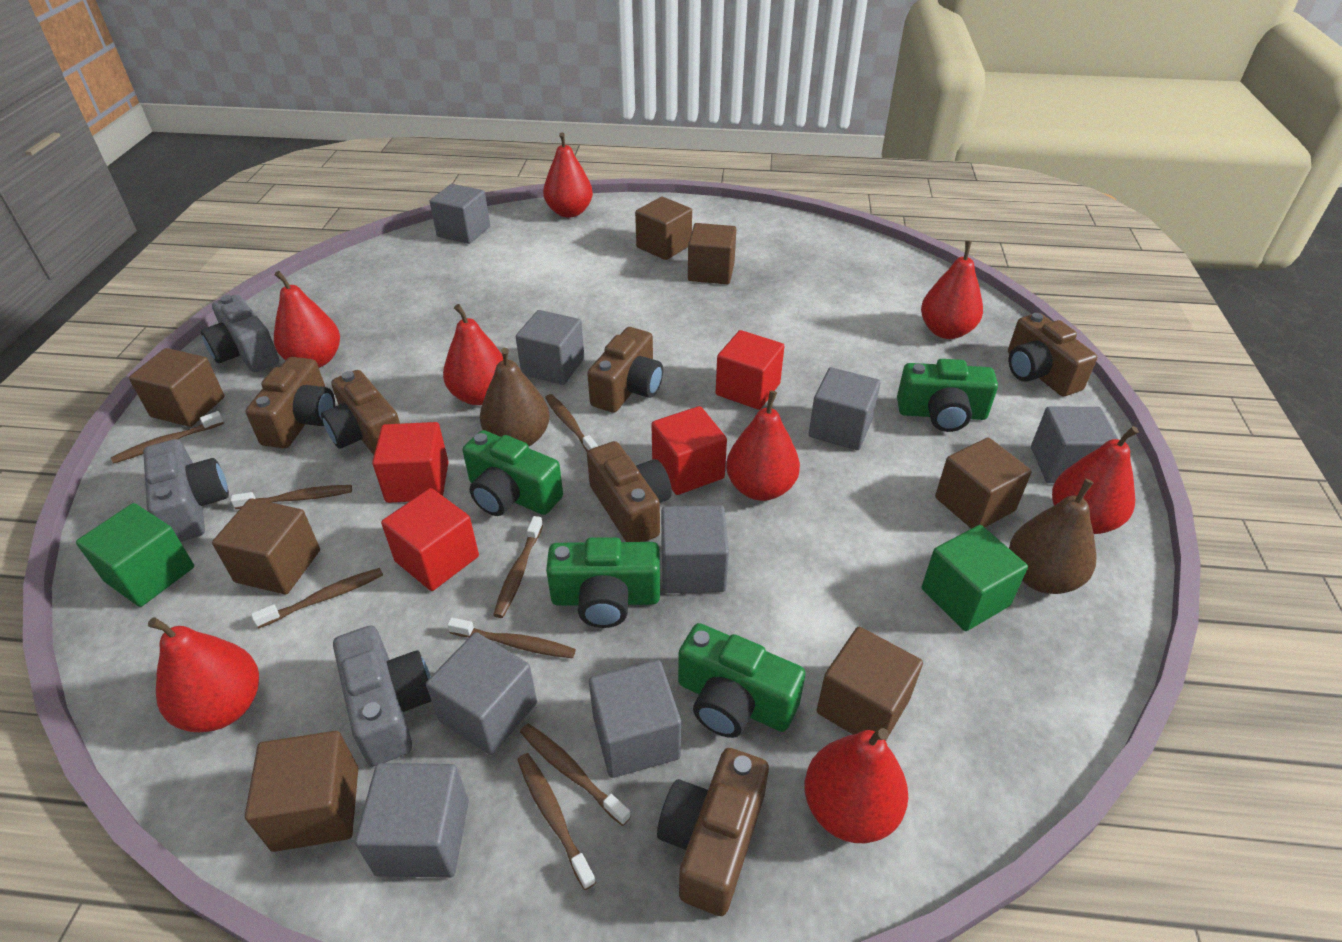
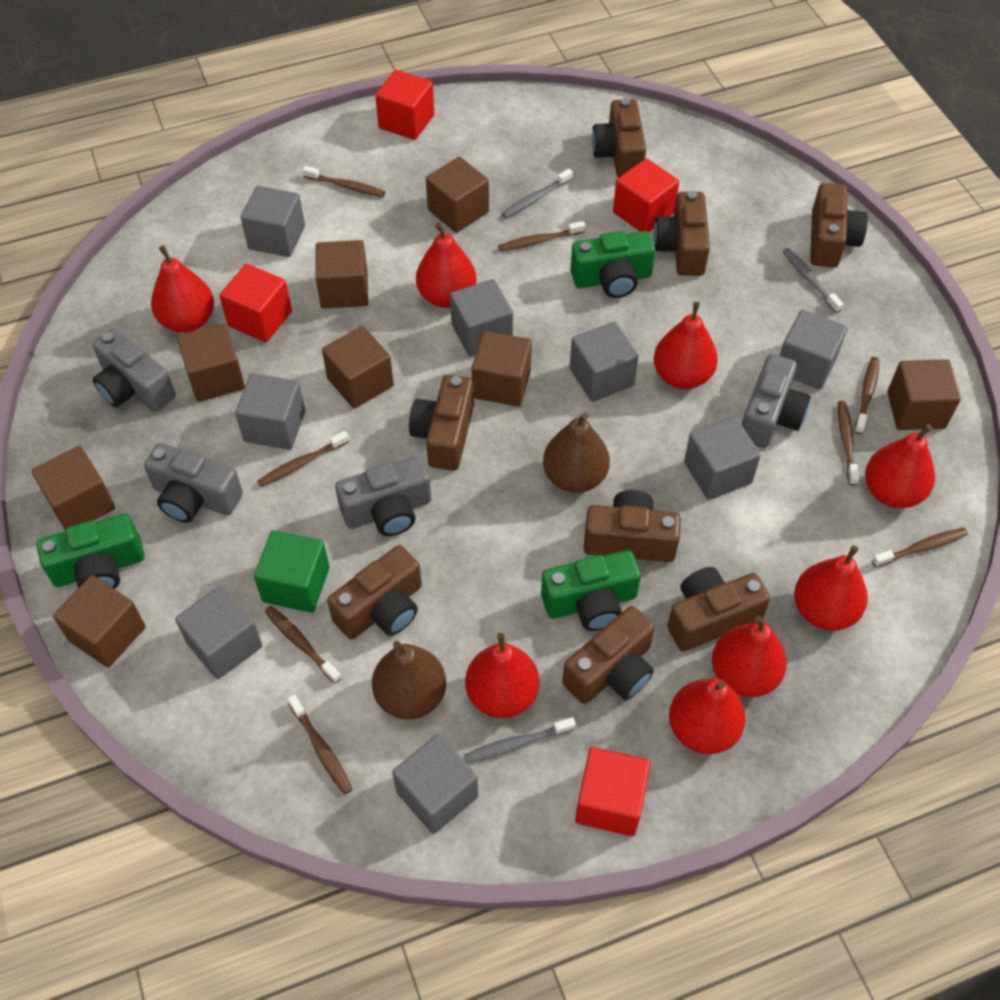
brown camera: [245,357,335,448] [321,370,400,455] [587,327,663,413] [587,441,672,542] [657,748,769,916] [1008,313,1097,396] = 6 -> [327,545,422,640] [409,375,474,471] [562,606,655,704] [584,490,681,562] [592,98,646,178] [653,191,710,276] [667,567,770,651] [810,183,868,268] = 8
brown cube: [129,348,225,427] [212,498,320,594] [245,731,358,852] [635,197,692,260] [688,223,736,284] [817,627,923,741] [935,437,1032,529] = 7 -> [32,446,115,531] [53,575,146,668] [177,324,245,402] [315,240,368,309] [322,326,394,409] [426,157,489,233] [472,331,532,407] [887,359,961,430] = 8
green camera: [463,430,563,516] [546,537,660,628] [678,623,805,738] [897,359,998,432] = 4 -> [37,514,144,589] [541,550,641,631] [570,231,655,298] = 3
green cube: [76,503,194,607] [922,525,1028,631] = 2 -> [254,530,330,613] = 1
grey camera: [143,439,229,542] [201,295,279,372] [333,625,431,767] = 3 -> [93,328,176,412] [144,443,243,523] [335,456,431,536] [742,354,811,448] = 4
grey toothbrush: none = 0 -> [464,717,576,764] [502,169,573,218] [782,248,843,313] = 3

